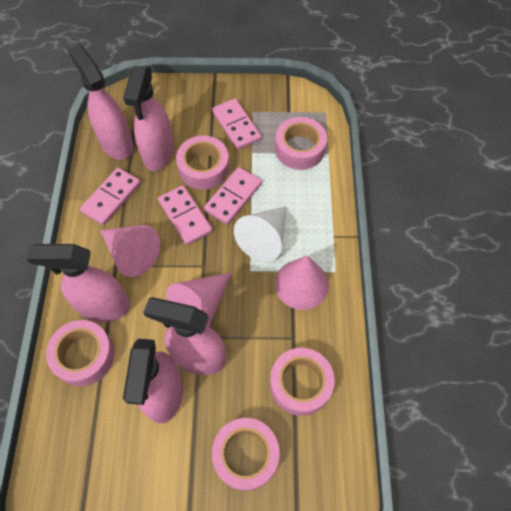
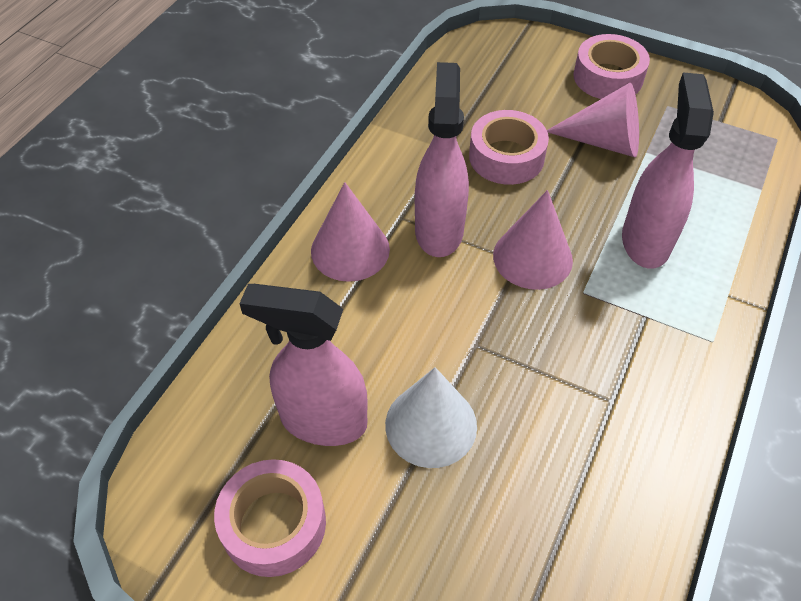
pink domino: [80,168,141,225] [158,185,213,245] [204,167,262,225] [212,98,261,150] = 4 -> none = 0
pink spray bottle: [26,244,130,322] [68,44,133,160] [123,66,174,171] [123,339,183,424] [143,297,226,375] = 5 -> [239,284,368,446] [415,62,469,257] [622,73,714,269] = 3
pink tape: [46,320,115,386] [176,136,229,190] [212,418,280,491] [270,348,335,416] [275,117,327,170] = 5 -> [214,459,326,577] [469,110,549,185] [573,34,650,99] = 3

